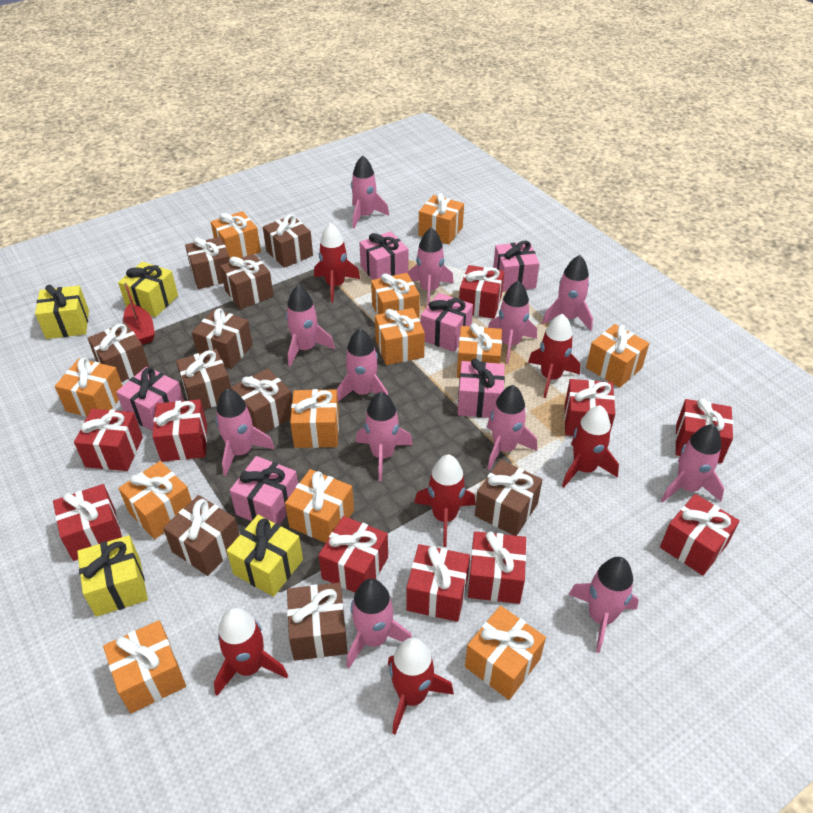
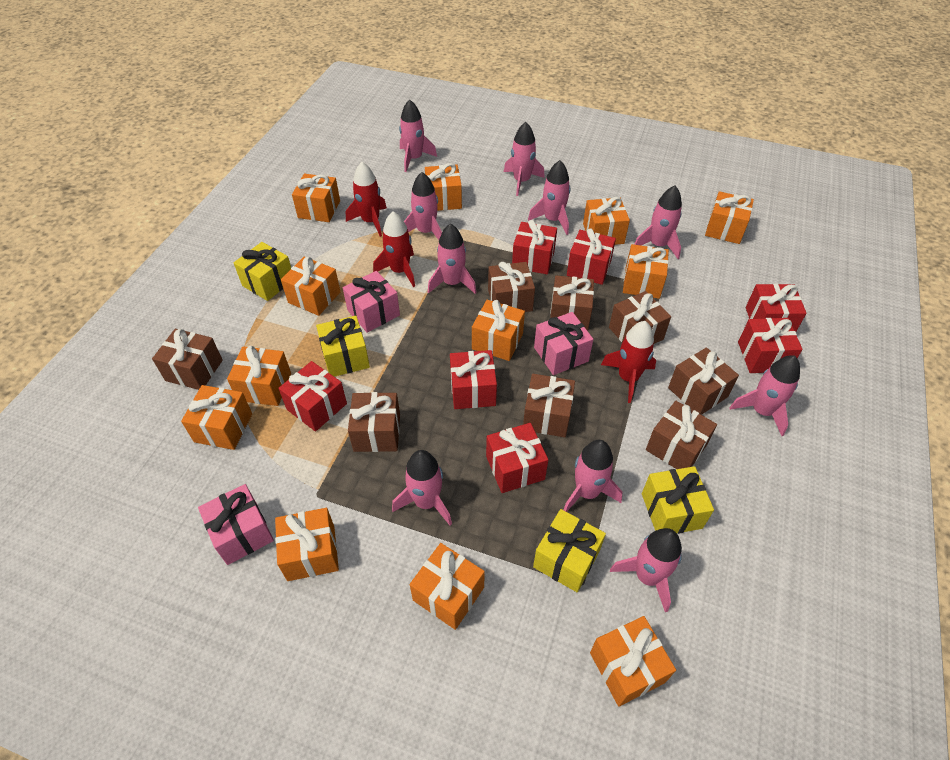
brown gift: [87,322,149,382] [163,495,240,576] [176,349,231,410] [185,237,230,289] [192,308,253,369] [220,254,274,309] [231,368,292,433] [263,214,313,268] [287,582,347,661] [475,460,543,536] = 10 -> [152,329,223,390] [348,392,400,452] [488,262,535,312] [523,374,575,437] [550,275,594,331] [609,291,671,344] [646,401,717,469] [668,347,739,415] = 8
pink gift: [116,367,184,431] [230,456,298,525] [359,231,408,280] [421,293,473,352] [458,359,505,418] [493,241,540,292] = 6 -> [198,484,274,565] [343,271,400,333] [534,312,593,375] = 3
pink rocket: [216,388,275,476] [286,285,335,366] [336,329,388,402] [346,579,412,668] [351,155,389,228] [356,392,413,481] [408,227,454,306] [487,385,537,470] [488,280,537,364] [542,255,593,331] [568,557,639,653] [661,424,725,502] = 12 -> [392,450,452,525] [399,99,437,172] [404,172,442,240] [428,223,477,294] [504,122,545,196] [528,160,570,235] [563,440,622,512] [610,528,682,612] [634,185,682,259] [729,355,800,436] = 10
red boat: [123,282,155,345] = 1 -> none = 0
red gift: [53,484,122,561] [74,409,143,471] [152,399,207,462] [318,516,388,592] [407,544,470,622] [459,265,504,319] [468,531,526,604] [564,379,615,436] [660,494,740,576] [675,398,733,463] = 10 -> [278,361,347,432] [450,350,497,409] [486,423,548,493] [512,220,557,274] [567,228,616,285] [738,318,803,373] [746,284,807,331] = 7
red rocket: [214,608,288,696] [314,223,360,303] [388,638,454,735] [414,455,476,547] [528,314,580,398] [562,405,619,487] = 6 -> [346,162,387,237] [373,212,415,287] [601,321,656,403] = 3

